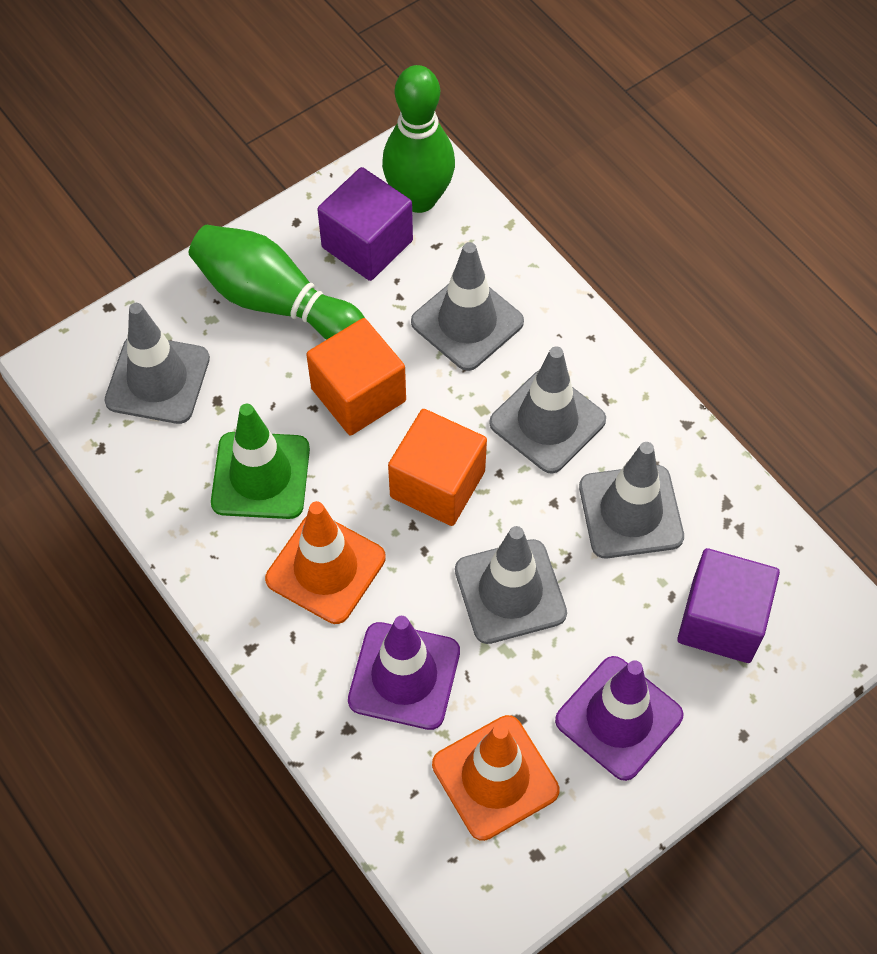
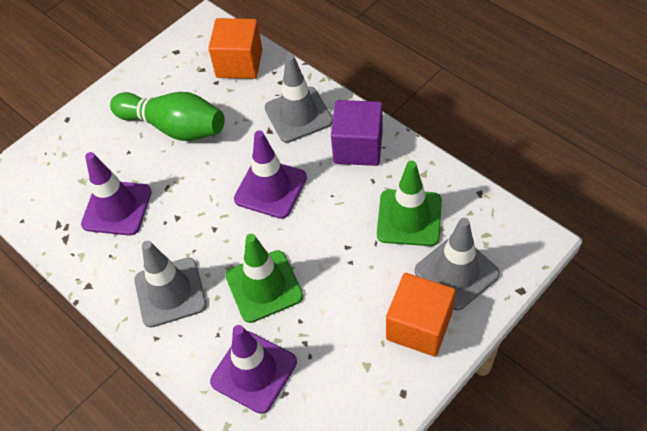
green bowling pin: [189,225,365,340] [382,65,455,213] = 2 -> [110,92,225,141] = 1
green traffic cone: [211,404,310,519] = 1 -> [226,234,303,323] [377,161,442,246] = 2
grey traffic cone: [104,303,210,424] [411,242,524,371] [455,526,567,644] [489,346,606,474] [579,442,684,558] = 5 -> [134,241,207,328] [265,54,333,143] [415,218,500,310] = 3
orange traffic cone: [265,501,386,624] [432,715,560,841] = 2 -> none = 0
purple cube: [317,167,413,281] [677,548,780,663] = 2 -> [331,100,383,166] = 1
purple traffic cone: [348,616,460,730] [555,656,684,781] = 2 -> [81,152,151,236] [210,325,297,414] [234,130,307,219] = 3

